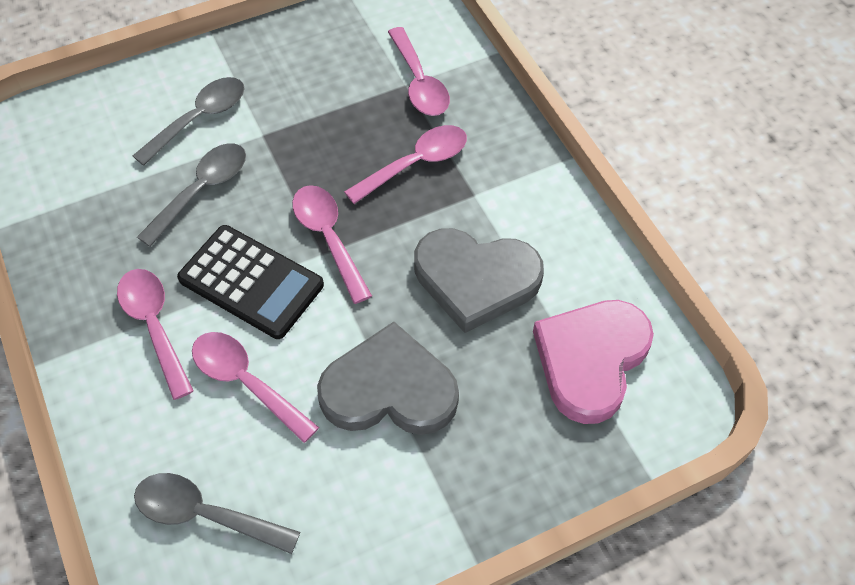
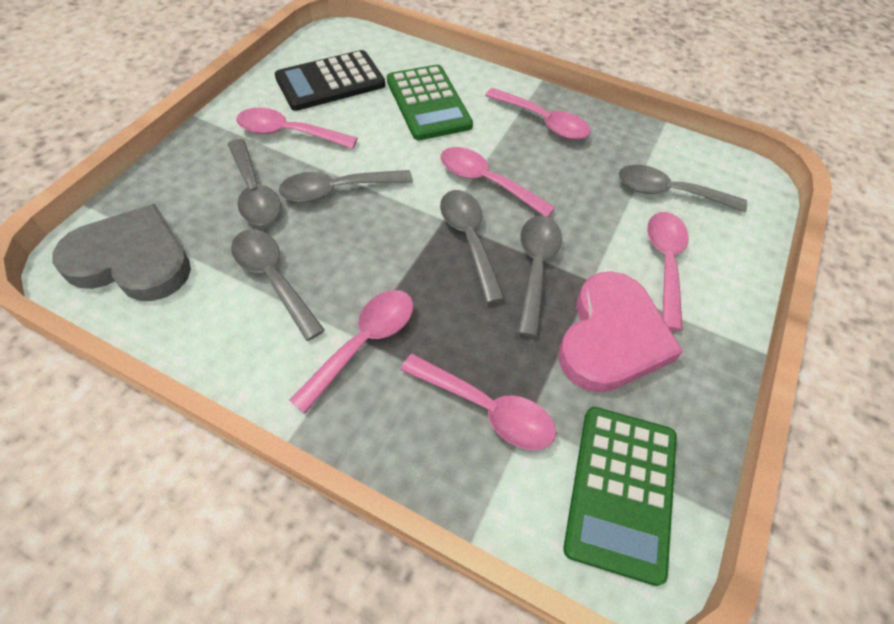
green calculator: none = 0 -> [387,65,473,140] [563,407,677,586] = 2
grey heart: [317,322,459,435] [414,228,544,333] = 2 -> [52,204,191,301] = 1
grey spoon: [133,77,244,166] [134,473,300,554] [137,143,246,247] = 3 -> [228,139,281,225] [231,229,325,341] [279,170,413,202] [440,190,505,303] [517,216,562,337] [618,165,747,212] = 6
pink spoon: [117,269,194,400] [192,332,319,443] [292,185,372,304] [344,125,467,204] [388,27,450,116] = 5 -> [236,108,358,149] [289,290,414,413] [401,354,556,450] [441,147,555,217] [485,88,590,140] [647,212,689,331] = 6

